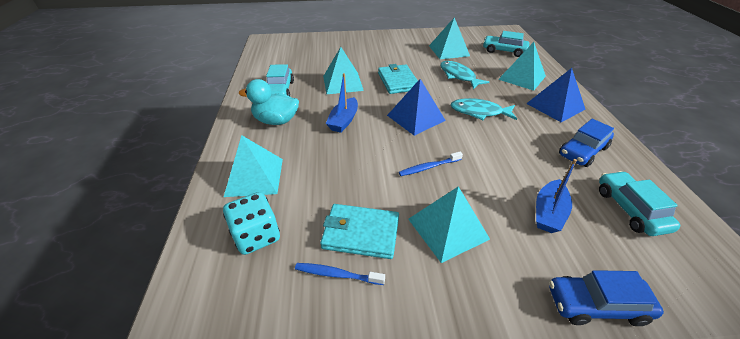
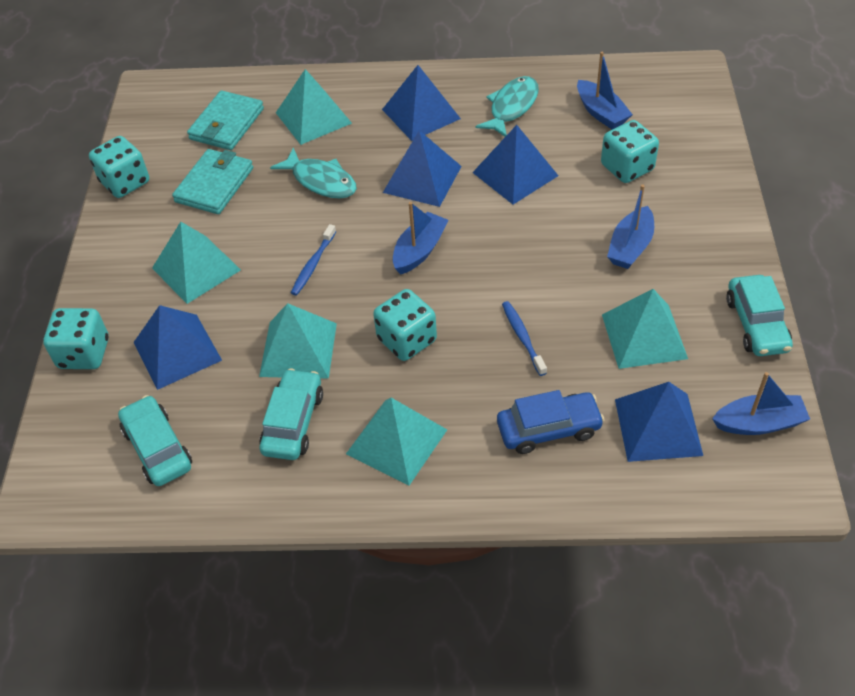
blue boat: [326,73,358,133] [536,159,577,233] = 2 -> [393,202,448,275] [577,52,633,129] [607,185,654,269] [712,372,810,435] = 4
blue car: [549,270,664,326] [559,119,614,167] = 2 -> [497,390,605,454] = 1
blue pyramid: [387,79,446,136] [526,68,585,122] = 2 -> [133,305,222,390] [382,65,461,141] [383,130,462,207] [472,125,558,205] [615,382,703,462] = 5
turquoise dice: [223,192,280,255] = 1 -> [43,308,109,369] [89,136,149,198] [373,289,437,361] [601,120,659,183] = 4
turquoise duck: [239,79,299,125] = 1 -> none = 0

